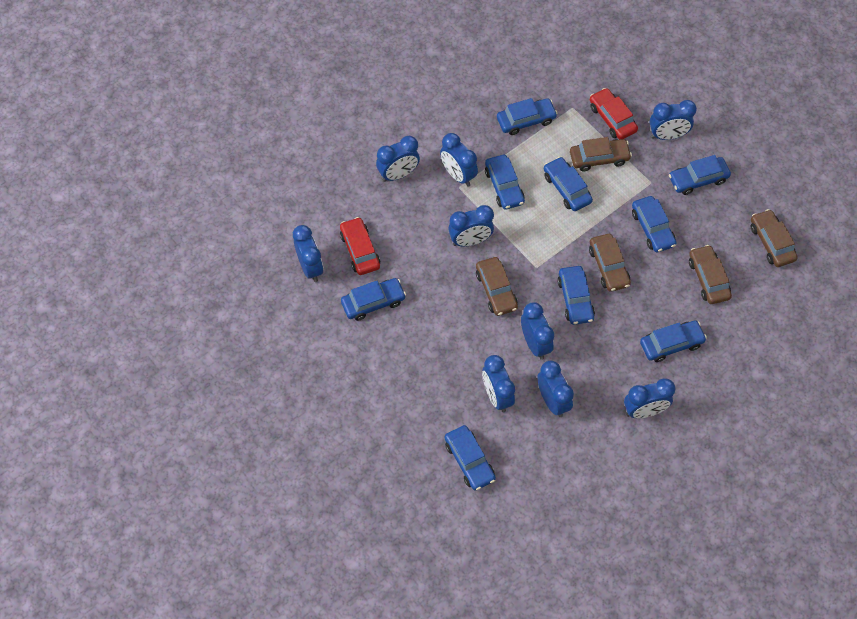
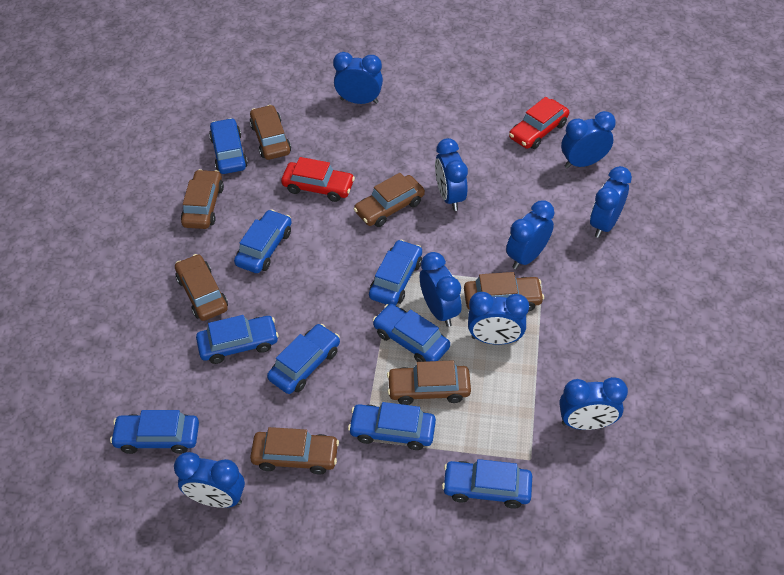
brown car: [476,257,518,316] [570,137,632,171] [589,234,631,292] [689,245,732,304] [751,209,798,267] = 5 -> [175,254,228,321] [181,169,224,229] [250,105,291,160] [250,427,339,475] [354,173,425,227] [387,360,471,405] [464,272,544,311] = 7

